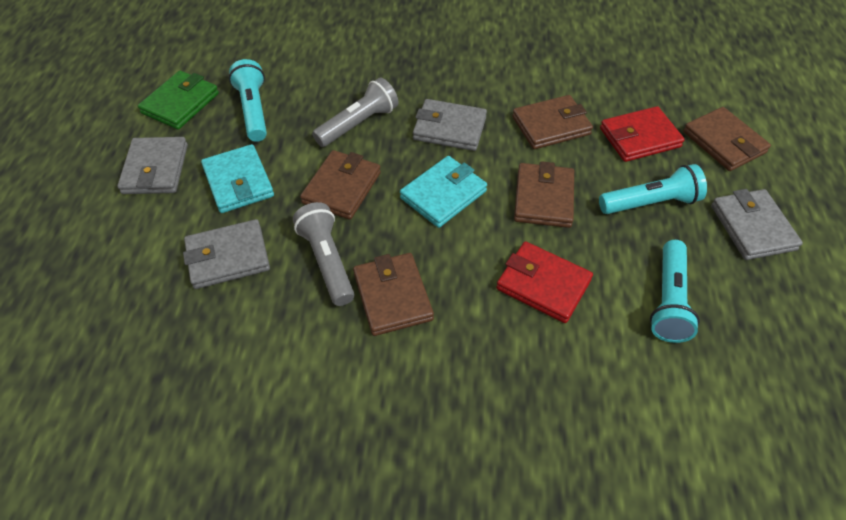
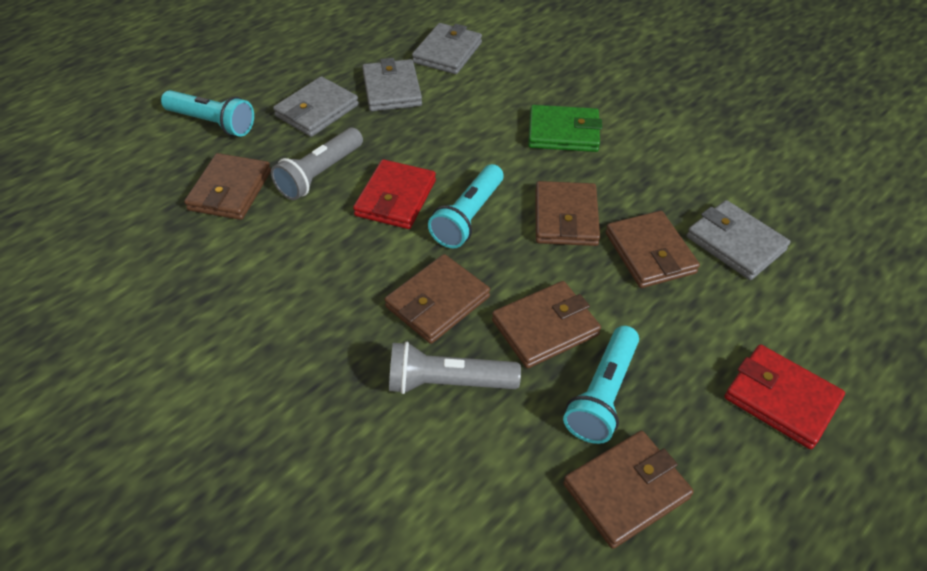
brown wallet: [300,150,381,220] [353,253,434,336] [512,95,593,149] [514,161,574,228] [683,107,771,171] = 5 -> [184,153,271,220] [384,254,490,344] [492,281,601,368] [535,181,600,246] [563,431,694,549] [605,211,700,288] = 6
turquoise wallet: [201,144,274,213] [400,156,487,228] = 2 -> none = 0

